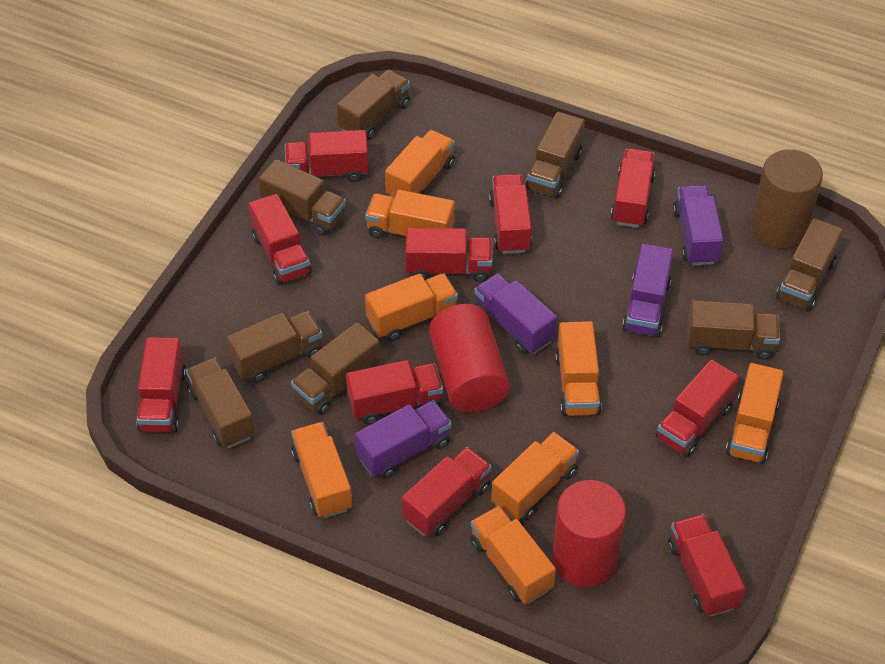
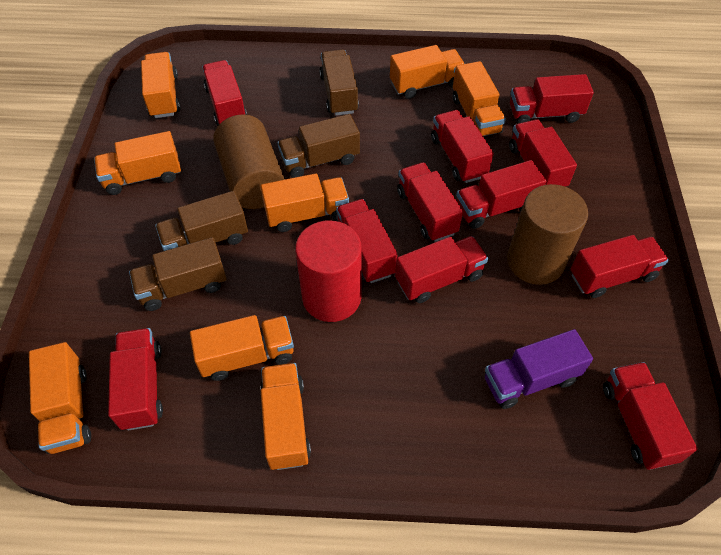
brown cylinder: [751,149,823,249] = 1 -> [213,114,285,209] [507,184,588,285] = 2
brown truck: [186,358,255,448] [226,311,323,383] [259,159,346,236] [291,323,380,415] [337,70,410,140] [526,112,585,198] [687,300,780,360] [776,218,843,311] = 8 -> [129,237,227,311] [155,191,248,251] [277,114,360,178] [319,50,359,116] = 4
purple truck: [355,400,452,479] [474,273,557,354] [622,244,673,337] [673,185,724,266] = 4 -> [485,329,593,409] = 1
red cylinder: [429,304,510,412] [552,480,626,587] = 2 -> [295,220,362,322] = 1
red truck: [137,337,186,433] [248,194,312,285] [285,130,369,182] [346,360,443,425] [401,447,491,536] [405,228,493,282] [489,174,532,254] [611,148,655,228] [656,360,739,457] [668,514,745,617] = 10 -> [108,328,163,430] [202,60,247,126] [336,199,398,283] [395,236,488,303] [397,162,463,242] [431,110,494,183] [456,160,546,229] [509,119,577,187] [510,74,594,124] [571,235,669,298] [603,362,697,470] = 11

